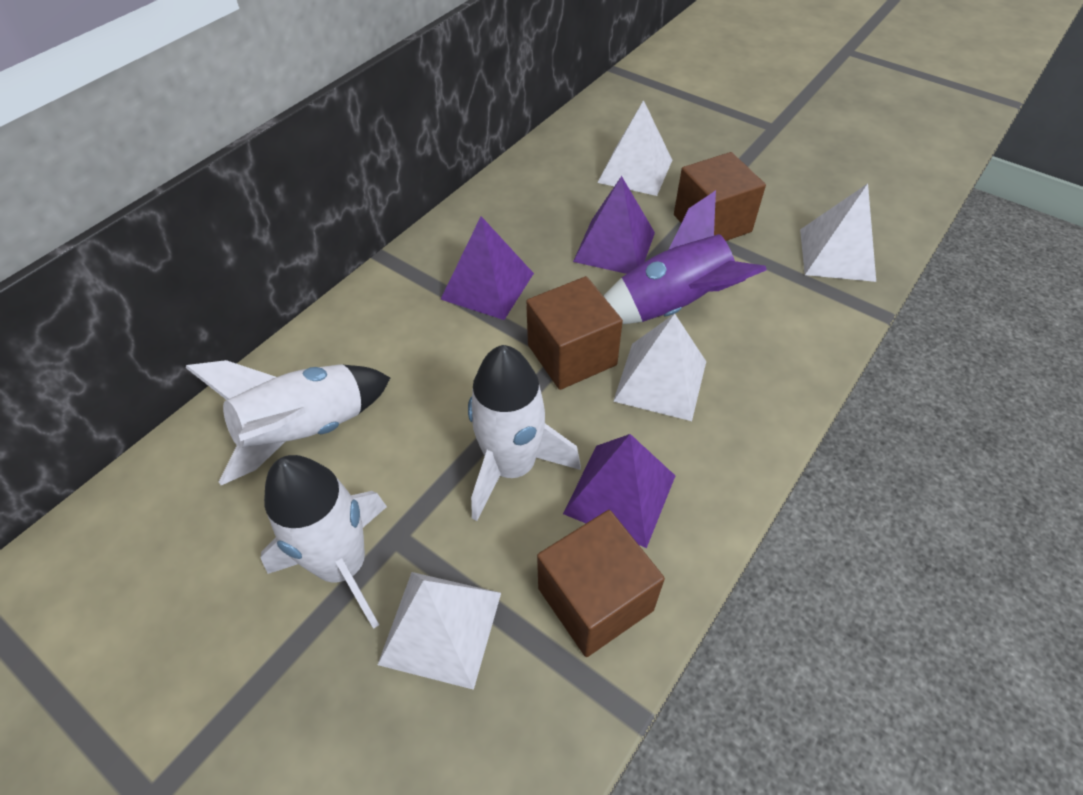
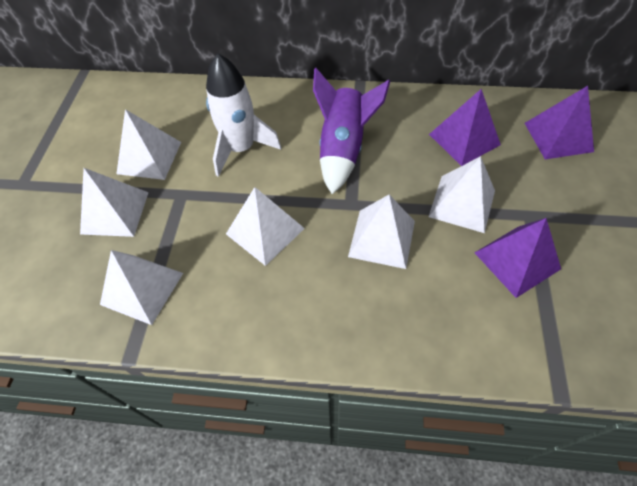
brown cube: [526,276,623,390] [537,510,665,657] [674,152,766,241] = 3 -> none = 0
white pyramid: [378,572,501,690] [597,100,672,196] [613,314,706,421] [800,184,876,282] = 4 -> [80,168,149,237] [100,250,183,325] [117,109,181,180] [226,187,305,266] [348,195,415,269] [429,156,495,233] = 6
white rocket: [186,360,390,485] [260,455,387,629] [468,345,581,521] = 3 -> [206,53,281,177] = 1

